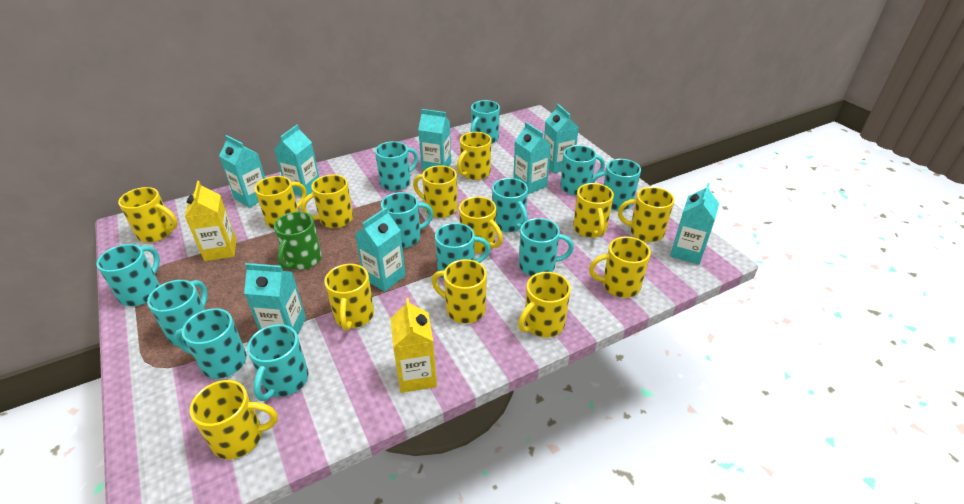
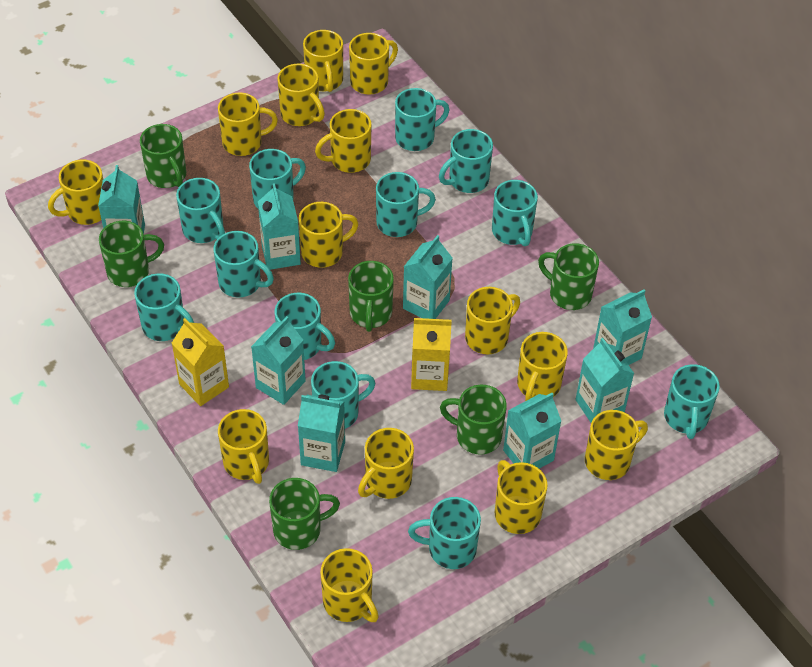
green mug: [274,212,322,270] = 1 -> [99,221,164,287] [140,124,186,188] [269,478,340,550] [348,261,394,332] [440,385,507,455] [538,243,599,310] = 6
yellow mug: [118,187,178,243] [190,380,278,459] [254,176,307,229] [301,174,353,228] [324,264,374,331] [413,165,457,218] [432,259,487,324] [457,132,491,180] [459,197,503,253] [518,272,571,337] [573,183,614,238] [589,236,651,298] [618,187,674,242] = 13 -> [48,160,103,225] [218,92,278,156] [218,409,269,484] [277,64,325,126] [299,202,358,268] [303,30,343,92] [315,109,371,173] [320,548,379,622] [349,33,398,95] [358,428,414,499] [465,287,520,354] [495,460,548,534] [517,332,568,401] [585,410,648,480] = 14

